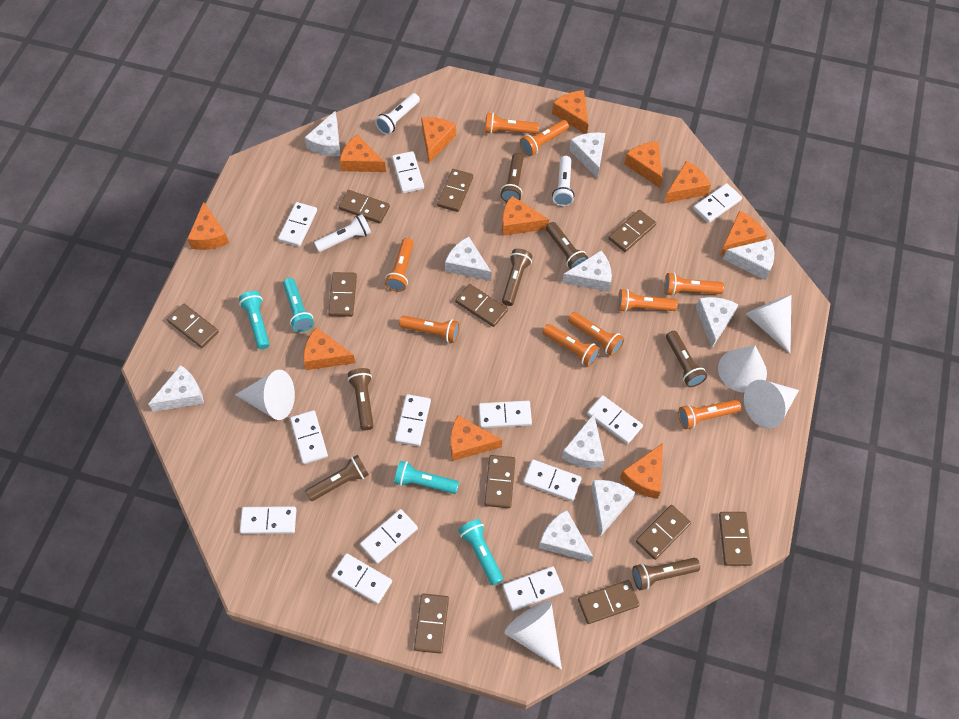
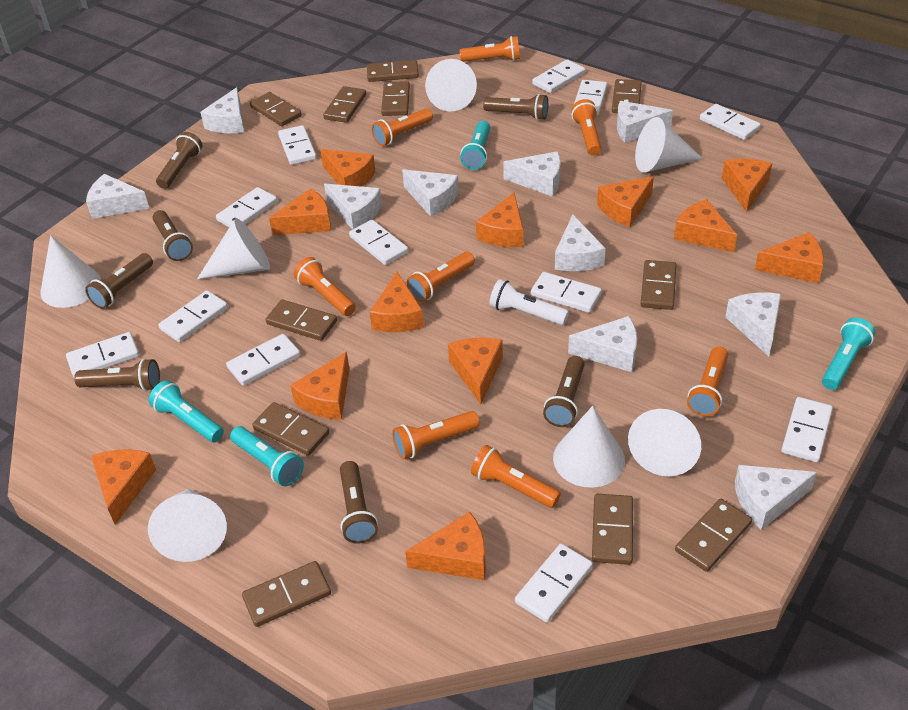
orange cheese: [187,202,229,250] [303,327,355,370] [340,135,386,172] [421,117,456,163] [450,416,502,461] [502,196,549,236] [552,90,588,134] [620,443,663,499] [624,142,663,188] [665,161,711,203] [720,211,767,256] = 11 -> [91,449,156,525] [269,188,331,235] [290,352,349,420] [320,149,376,187] [370,272,424,332] [405,512,486,580] [448,337,503,404] [476,193,523,247] [597,176,654,227] [674,199,737,253] [722,159,772,212] [755,232,824,283] = 12
orange flashlight: [385,238,414,292] [399,316,460,343] [485,112,539,134] [520,120,569,156] [542,324,600,367] [568,312,624,356] [617,289,678,312] [664,273,724,296] [678,399,741,429] = 9 -> [294,257,356,316] [372,108,433,146] [392,411,480,460] [407,252,475,302] [459,36,520,62] [471,445,561,508] [571,99,601,156] [687,347,728,416] = 8
white cone: [235,370,295,420] [505,601,562,670] [718,345,767,393] [744,380,799,429] [746,295,791,353] = 5 -> [40,235,101,308] [148,489,227,562] [197,218,270,279] [425,59,477,112] [553,406,625,488] [628,409,701,476] [635,117,703,173] = 7
white flashlight: [314,214,371,252] [375,93,420,135] [552,156,575,206] = 3 -> [489,279,569,325] = 1

